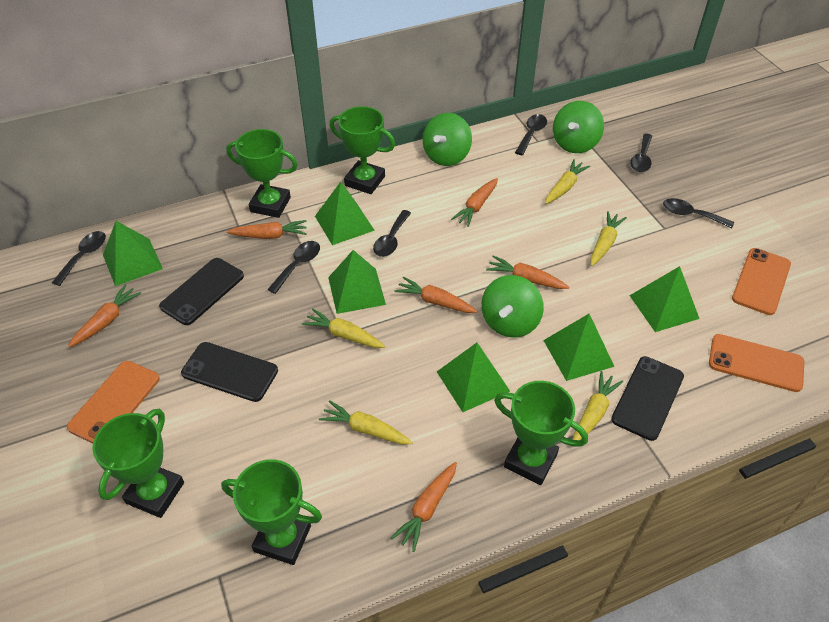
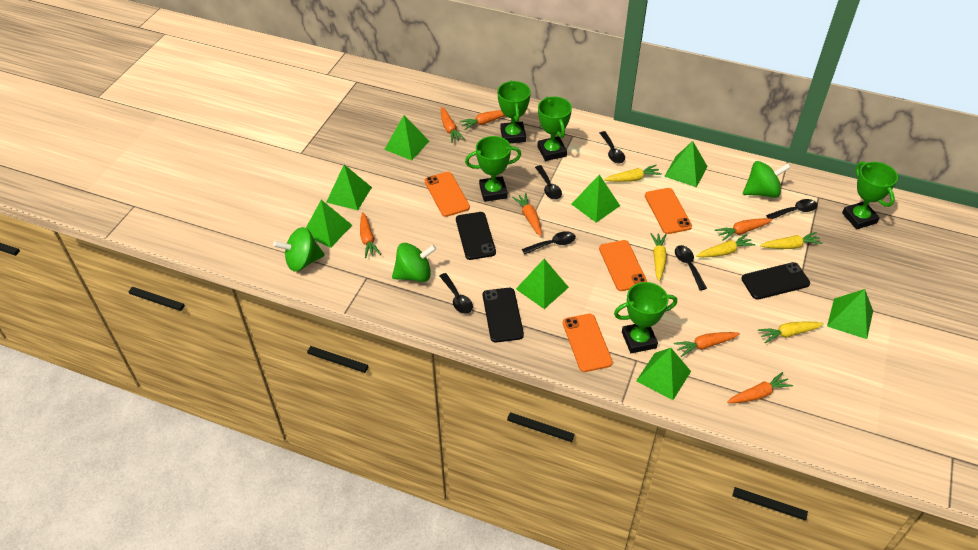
green pyramid: [103,221,163,286] [315,182,375,245] [328,250,386,314] [437,343,510,412] [543,314,614,381] [629,266,700,332] = 6 -> [306,200,352,248] [326,165,372,210] [384,115,429,160] [516,259,569,309] [571,175,620,223] [636,348,691,400] [664,141,708,187] [827,289,873,339] = 8
orange carrot: [68,284,141,348] [226,220,307,239] [391,462,457,552] [394,276,477,313] [451,178,498,227] [486,255,569,289] = 6 -> [360,212,381,258] [441,107,465,143] [459,110,505,130] [512,193,542,236] [674,332,740,357] [715,218,772,241] [727,372,793,403] = 7
orange phone: [67,361,160,444] [709,334,804,392] [732,248,791,315] = 3 -> [425,172,470,217] [563,314,613,372] [599,240,647,291] [645,188,692,234] = 4

